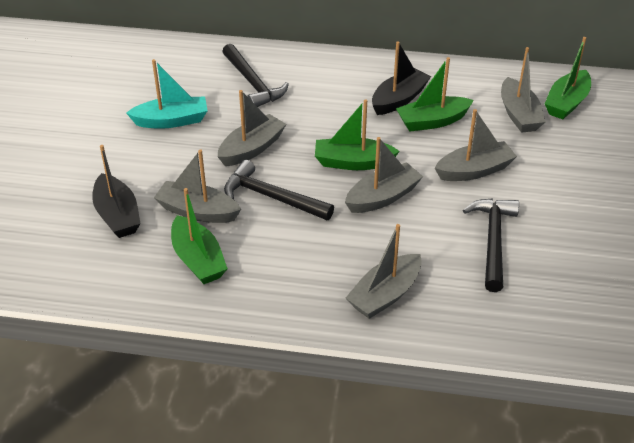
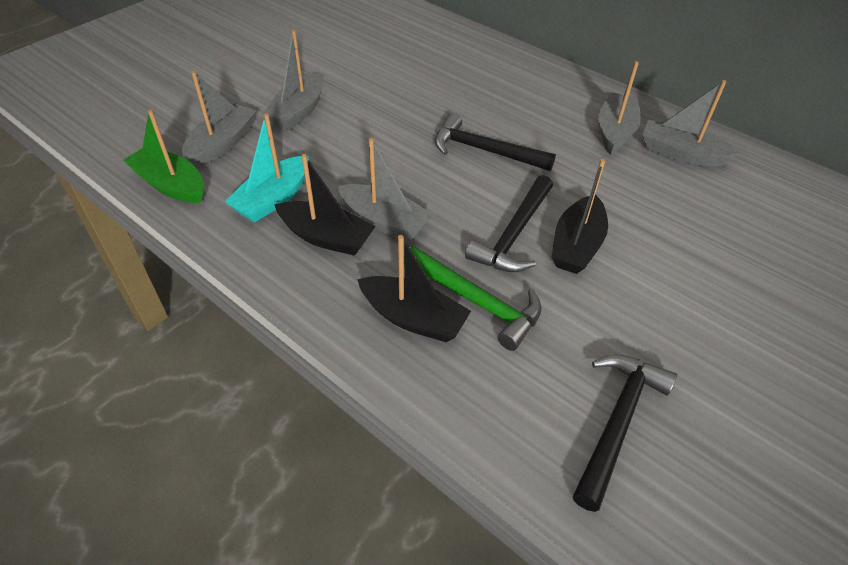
black boat: [92,145,141,238] [372,42,431,115] = 2 -> [274,154,376,256] [357,235,471,342] [552,159,608,274] = 3
green boat: [171,188,228,284] [315,99,400,170] [396,57,474,131] [545,37,591,119] = 4 -> [123,110,204,203] = 1
green hammer: none = 0 -> [410,246,542,351] = 1
grey boat: [154,149,241,223] [218,90,287,166] [345,137,423,213] [346,224,422,319] [435,109,517,181] [501,47,546,133] = 6 -> [182,71,256,167] [263,30,324,130] [338,138,434,241] [599,61,641,155] [642,80,740,166] = 5

